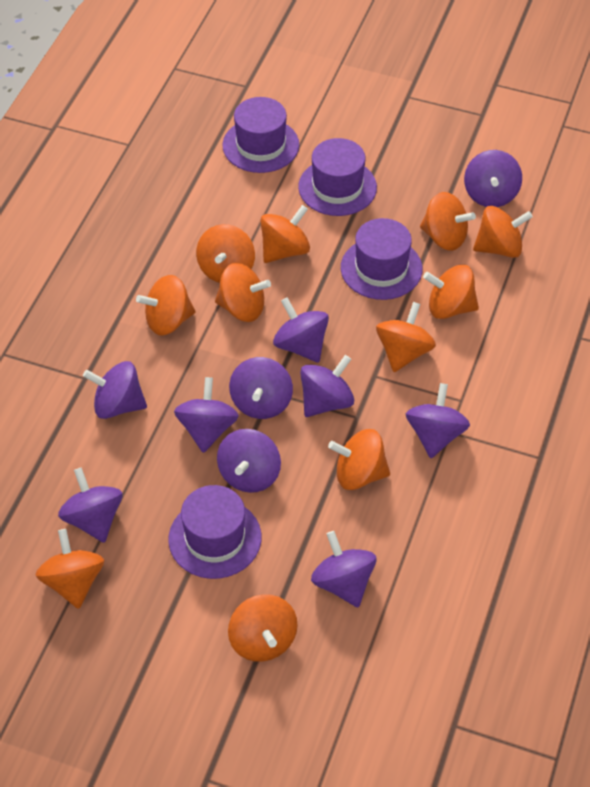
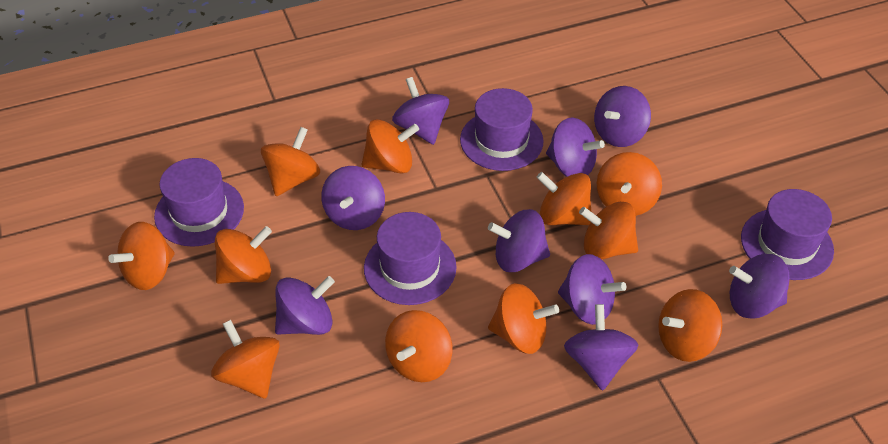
purple spinning top: [58,467,123,543] [83,361,147,419] [174,377,239,453] [217,429,281,493] [229,357,293,419] [273,297,329,363] [300,355,354,417] [311,531,376,607] [406,383,470,458] [464,150,522,207] = 10 -> [275,276,335,335] [321,166,385,230] [392,77,449,145] [488,209,550,272] [546,117,605,177] [558,254,626,325] [564,304,638,391] [594,86,651,147] [729,254,790,319] = 9

